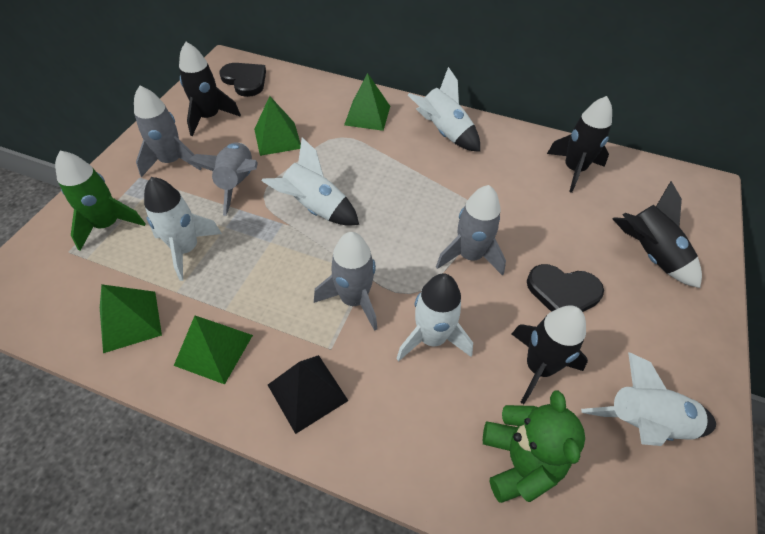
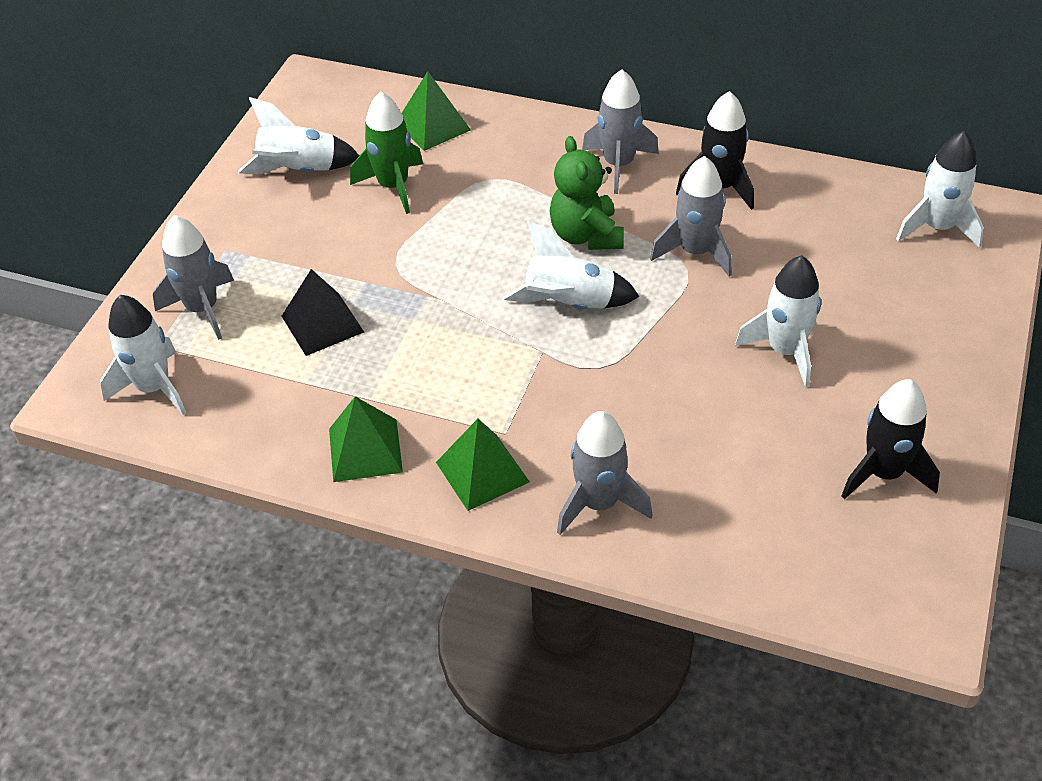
black heart: [219,63,266,97] [527,264,604,312] = 2 -> none = 0
black rocket: [179,42,241,136] [512,305,588,404] [547,96,612,193] [613,181,702,288] = 4 -> [676,91,754,210] [841,379,940,499] = 2
green pyramid: [100,284,162,353] [174,316,253,384] [254,96,301,156] [344,73,390,131] = 4 -> [329,396,403,482] [402,71,471,151] [436,419,530,511] = 3

